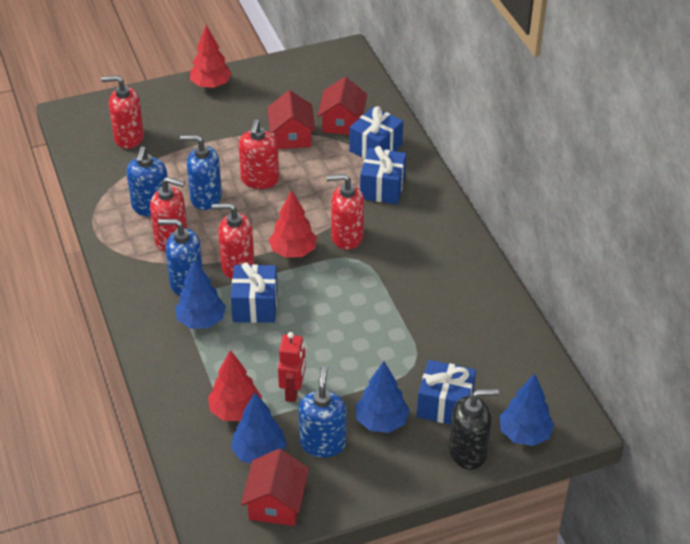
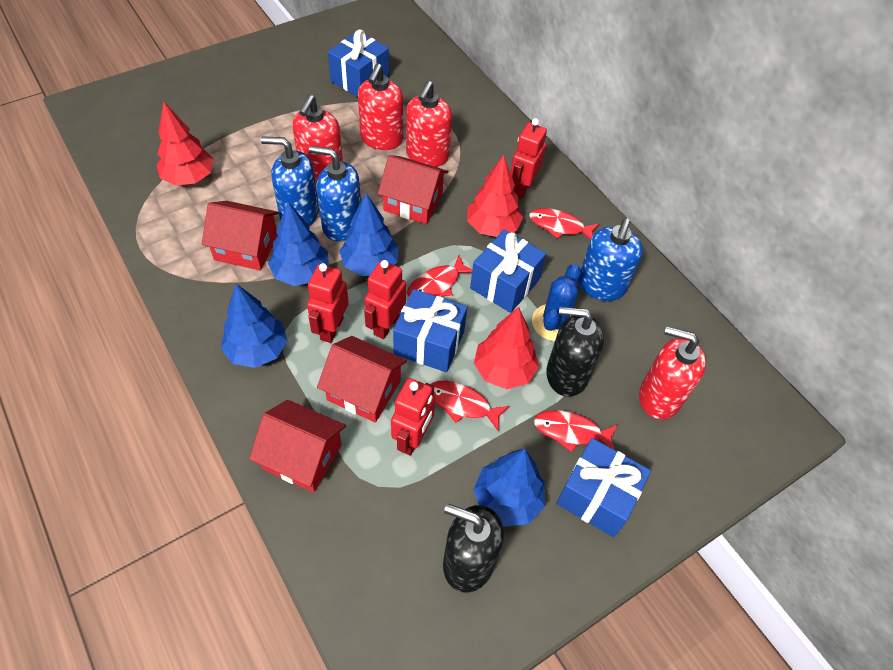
black soap dispenser: [449,389,499,470] = 1 -> [443,504,504,593] [546,307,604,397] = 2
blue cactus: none = 0 -> [532,264,581,341] = 1
blue soap dispenser: [126,146,169,217] [158,219,203,295] [180,135,222,210] [299,366,346,458] = 4 -> [261,136,319,226] [309,146,361,241] [578,218,643,301] = 3
red fish: none = 0 -> [407,255,472,297] [431,381,509,431] [529,208,599,239] [534,410,618,452] = 4
red house: [241,449,309,526] [268,90,315,149] [317,77,367,135] = 3 -> [202,201,279,271] [249,400,346,492] [317,336,407,423] [378,155,449,224] = 4
red robot: [278,332,306,402] = 1 -> [307,263,349,343] [364,260,406,339] [391,378,435,456] [510,118,547,199] = 4
red soap dispenser: [101,75,144,149] [150,177,187,252] [212,203,255,279] [239,119,279,189] [327,174,364,250] = 5 -> [292,95,343,181] [358,64,403,150] [406,81,452,167] [639,326,706,419] = 4

